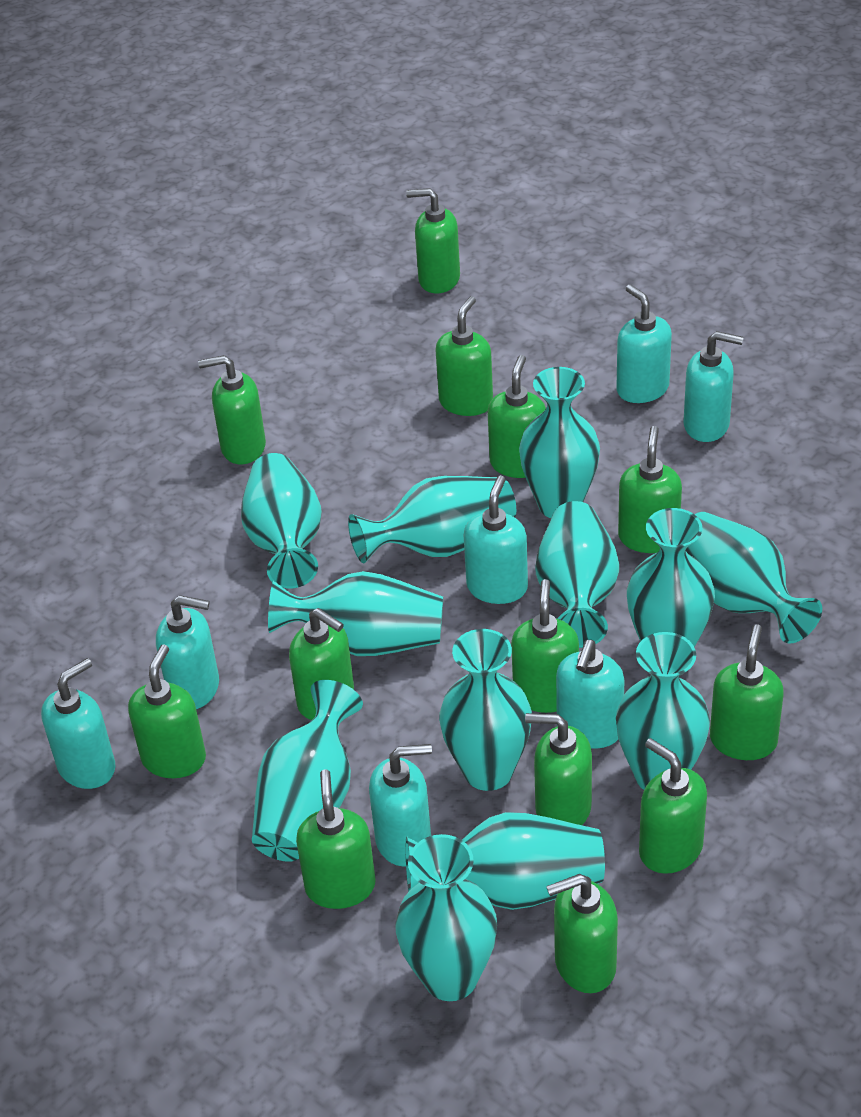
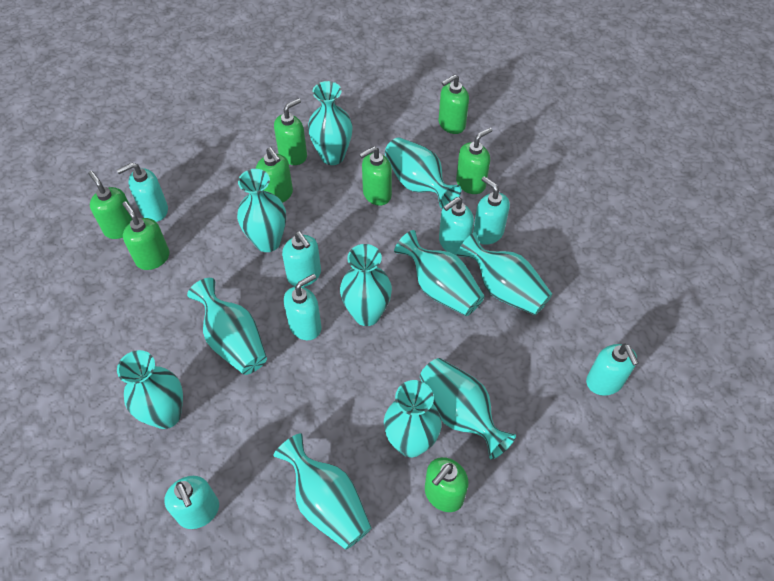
green soap dispenser: [128,645,206,778] [198,355,266,464] [289,608,354,720] [296,769,376,909] [406,188,460,294] [436,296,493,416] [488,355,546,478] [511,579,579,713] [525,713,592,825] [546,874,618,993] [618,426,682,553] [639,738,707,874] [710,624,784,760] = 13 -> [88,171,132,239] [122,201,170,270] [256,147,293,203] [274,98,307,165] [359,146,392,206] [425,457,469,512] [438,74,469,134] [456,128,492,194] = 8
turquoise vase: [241,453,322,588] [252,680,363,862] [268,571,443,656] [348,476,516,563] [395,834,497,1001] [406,812,605,910] [439,629,532,791] [519,367,600,518] [536,501,619,648] [616,632,710,790] [627,508,715,648] [686,512,822,644] = 12 -> [117,350,183,429] [187,278,267,375] [237,169,286,252] [273,433,372,550] [308,81,352,165] [340,244,392,326] [384,380,442,457] [385,138,461,209] [394,230,485,316] [420,358,516,459] [457,232,552,315] = 11

